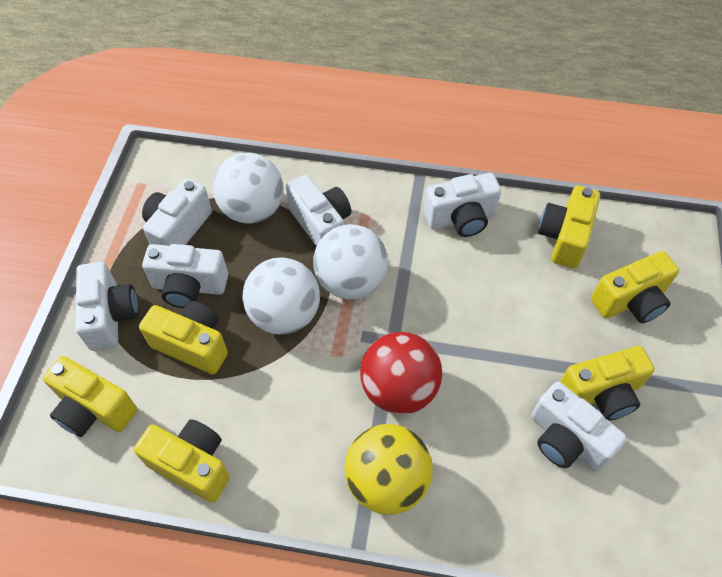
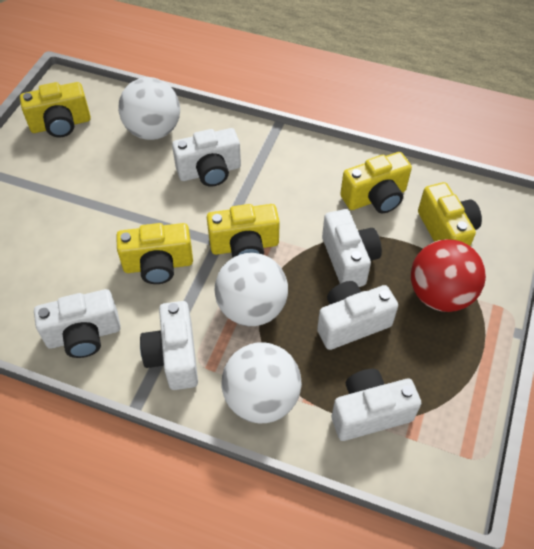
yellow ball: [345,424,433,515] = 1 -> none = 0
yellow camera: [43,356,137,437] [134,419,230,503] [139,301,228,374] [538,186,600,269] [560,346,655,421] [591,251,679,323] = 6 -> [20,82,91,137] [116,223,193,284] [207,204,280,257] [340,152,412,213] [418,182,482,246] = 5

